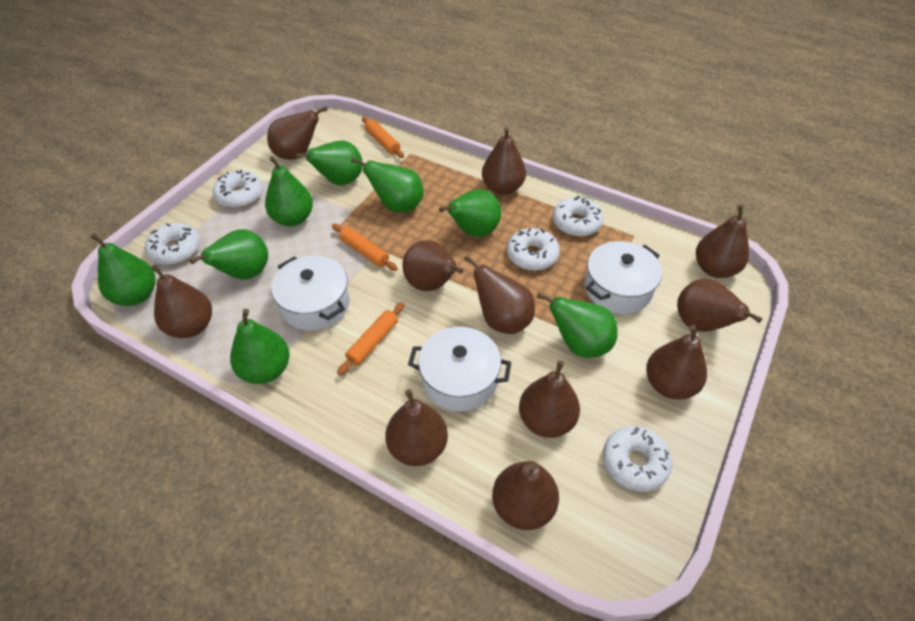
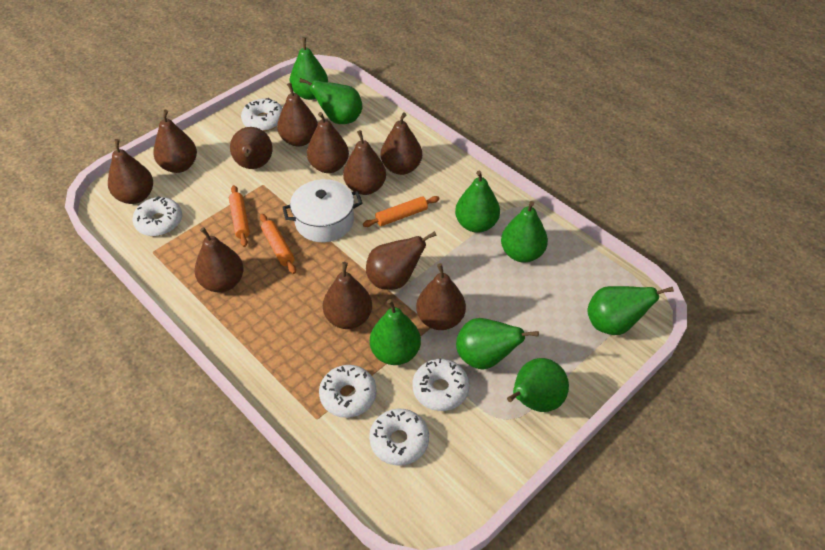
white pot: [271,256,350,331] [408,327,511,412] [585,241,662,314] = 3 -> [282,179,362,242] = 1

